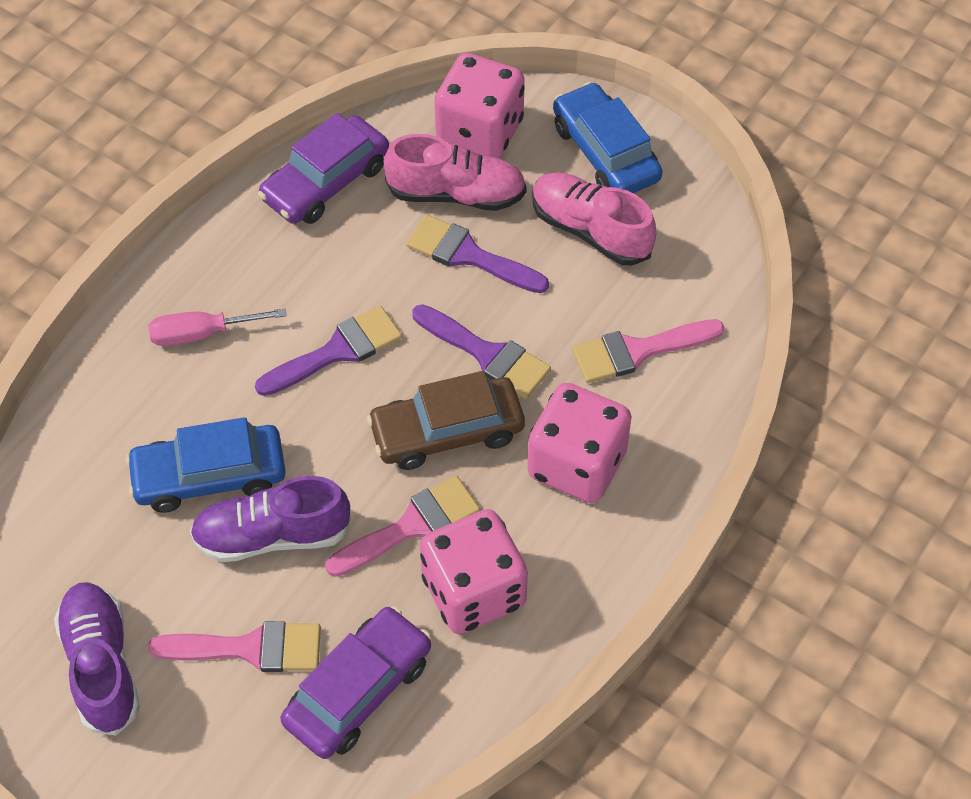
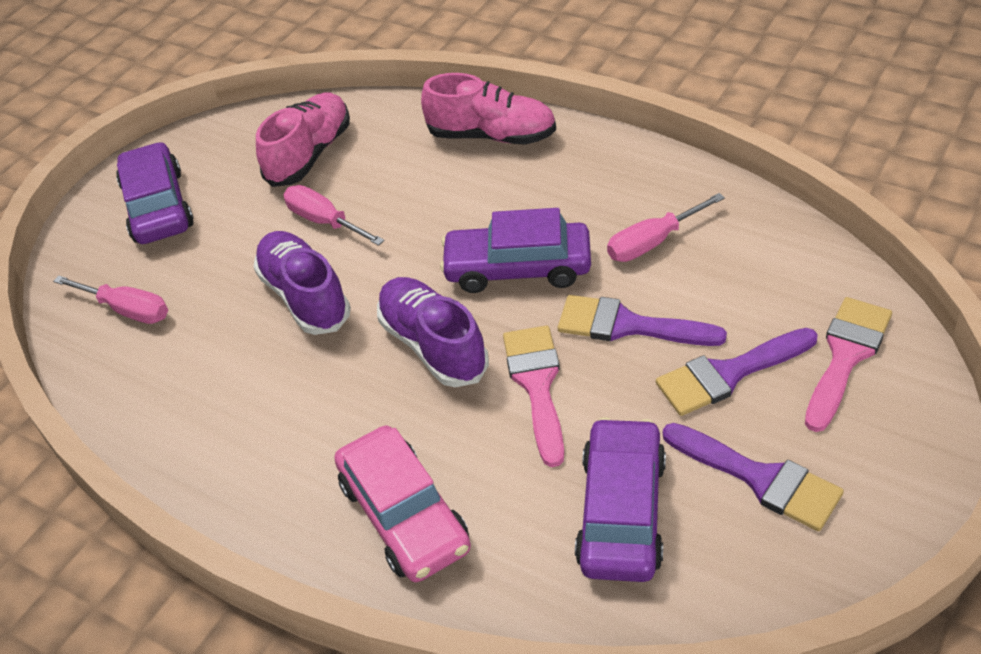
blue car: [126,417,286,513] [553,82,662,193] = 2 -> none = 0
brown car: [367,371,525,470] = 1 -> none = 0
pink brush: [148,621,321,672] [325,476,480,577] [572,319,725,383] = 3 -> [503,325,564,467] [805,297,892,432] = 2
pink car: none = 0 -> [334,426,471,582] = 1
pink dice: [420,509,528,634] [435,53,525,159] [527,383,632,503] = 3 -> none = 0
pink screwdriver: [148,308,286,346] = 1 -> [53,276,168,324] [283,185,385,246] [607,193,725,262] = 3
purple car: [258,113,389,224] [280,606,431,759] = 2 -> [116,142,194,244] [440,208,591,293] [575,417,666,582] = 3

